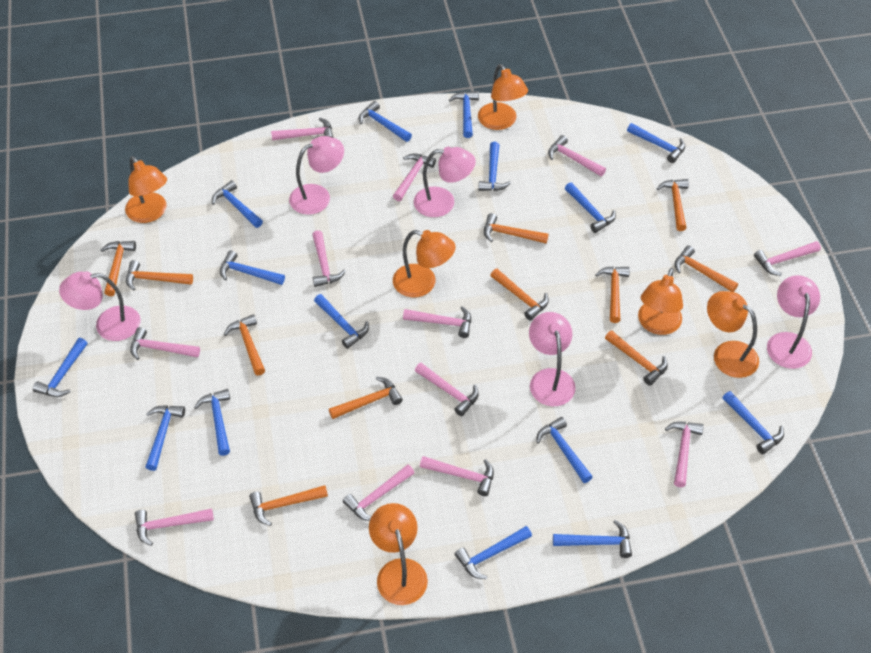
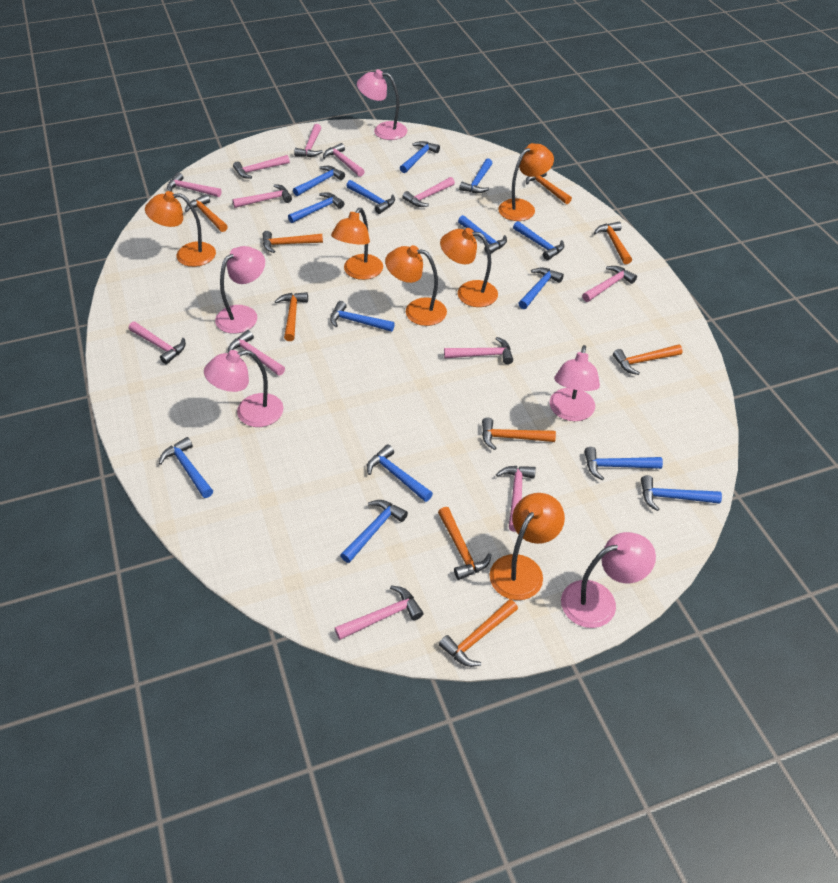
blue hammer: [33,338,88,397] [146,405,185,471] [194,389,230,456] [212,180,263,228] [220,250,285,285] [314,294,369,349] [359,101,412,142] [449,91,479,138] [455,526,532,579] [478,142,511,191] [536,417,593,483] [553,520,632,558] [565,182,616,233] [627,123,685,163] [722,391,784,454] = 15 -> [159,437,213,498] [288,192,344,223] [293,166,345,196] [330,301,395,332] [340,500,408,563] [346,180,395,214] [367,444,433,502] [400,141,440,173] [458,215,507,253] [459,158,492,193] [513,221,564,260] [518,267,564,309] [584,447,663,481] [641,475,722,511] = 14
orange hammer: [101,241,136,296] [126,260,193,291] [224,314,265,376] [249,485,328,526] [329,377,403,419] [484,213,549,243] [490,269,549,320] [595,266,630,323] [605,330,668,386] [657,179,689,231] [674,245,738,292] = 11 -> [185,194,228,232] [263,231,323,253] [275,292,308,341] [438,507,491,580] [439,599,518,667] [482,418,556,450] [526,172,572,204] [594,222,632,264] [613,344,683,375] = 9

